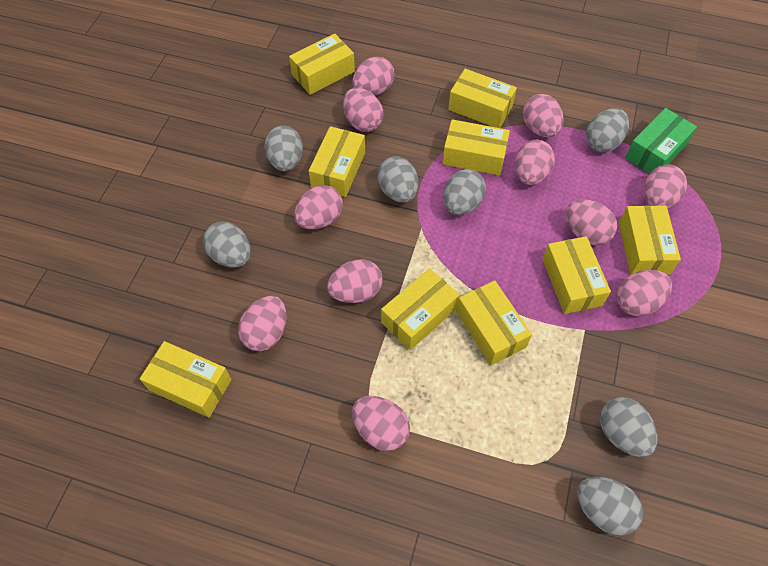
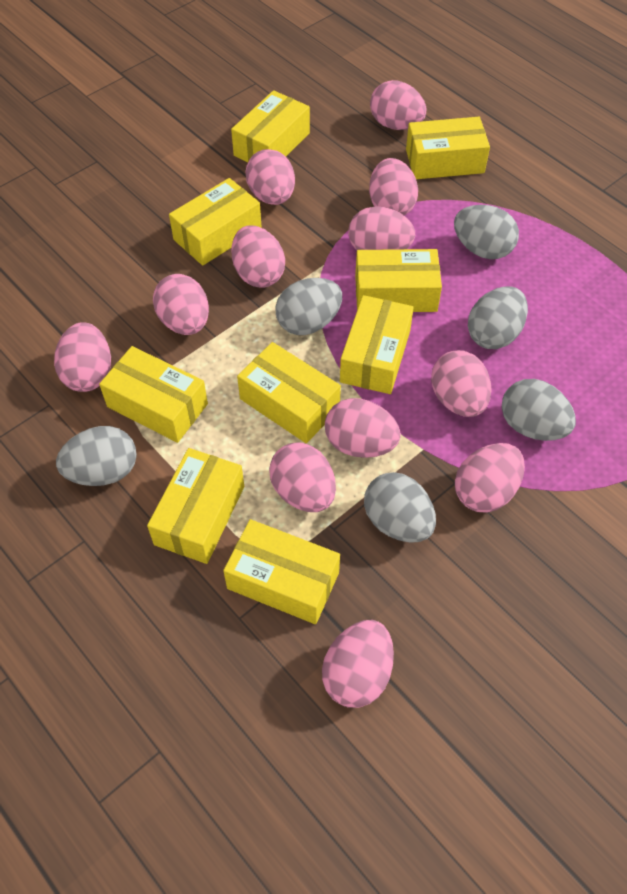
green box: [625,108,697,174] = 1 -> none = 0
grey egg: [203,222,251,268] [264,126,303,171] [377,156,418,202] [444,169,486,215] [577,477,643,536] [586,108,629,152] [600,397,658,457] = 7 -> [56,426,137,486] [275,278,342,335] [364,472,436,543] [454,205,519,259] [468,286,528,349] [502,379,576,441] = 6
pink egg: [238,296,287,351] [294,185,343,229] [327,259,383,303] [343,88,384,132] [352,57,394,95] [352,396,410,451] [515,140,555,185] [523,94,564,137] [566,199,617,246] [617,270,672,316] [643,164,687,209] = 11 -> [54,322,111,392] [153,274,209,335] [232,225,285,288] [245,149,295,205] [269,442,336,512] [322,620,394,708] [325,398,401,458] [348,206,415,250] [369,158,418,216] [370,80,426,130] [431,350,492,417] [455,443,525,512] = 12

